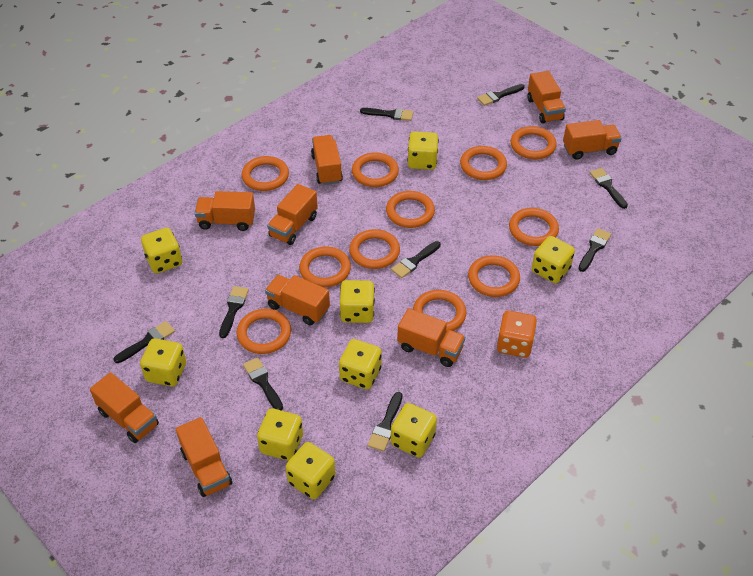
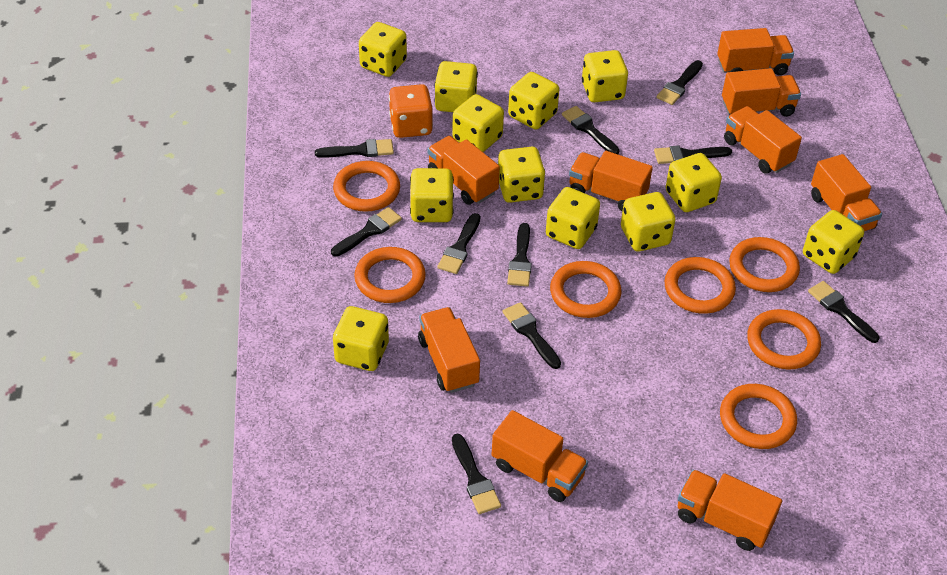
black brush: [113,321,175,363] [219,286,249,338] [243,357,283,411] [360,108,413,121] [368,392,402,452] [391,241,441,278] [477,84,525,106] [578,228,611,272] [590,168,628,209] = 9 -> [315,139,394,158] [331,207,402,257] [437,213,480,274] [452,434,501,514] [503,302,561,369] [507,223,532,287] [562,106,620,154] [654,145,732,164] [656,60,703,105] [808,281,880,343] = 10
orange ring: [237,309,291,354] [242,156,289,191] [299,247,351,287] [349,229,400,269] [352,152,399,187] [386,191,435,228] [413,290,466,332] [460,146,507,180] [468,255,520,297] [509,208,559,246] [511,126,557,159] = 11 -> [333,161,400,212] [354,247,426,303] [550,261,621,318] [665,257,736,314] [720,384,797,449] [729,237,800,292] [747,309,821,370] = 7
yellow dice: [140,338,186,387] [141,228,182,274] [257,408,303,461] [286,442,336,499] [339,339,382,389] [340,280,375,323] [391,403,437,458] [407,131,439,170] [532,236,575,283] = 9 -> [333,306,389,371] [359,22,407,77] [410,168,454,222] [434,61,478,112] [452,94,504,152] [498,147,545,203] [508,72,559,129] [546,187,600,249] [582,50,628,102] [621,192,675,251] [666,153,722,212] [803,210,864,274] = 12

